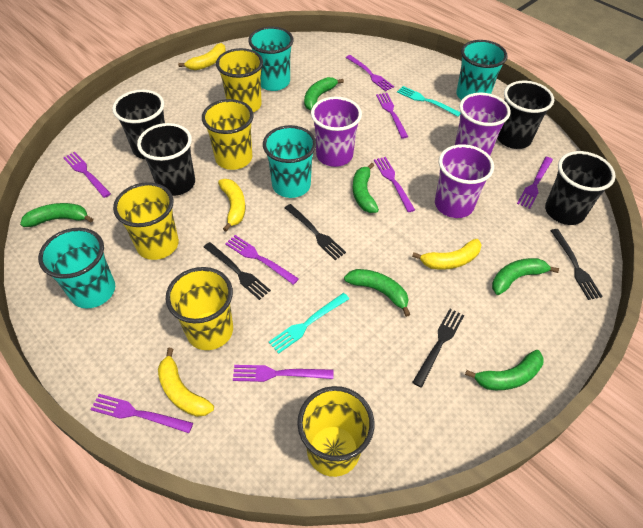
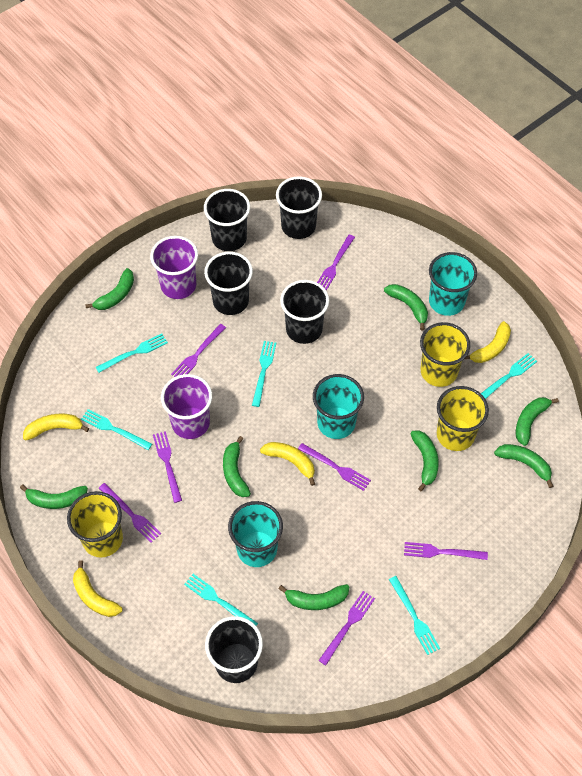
black cup: [112,90,165,159] [137,123,195,196] [497,81,554,149] [545,151,616,225] = 4 -> [204,189,250,251] [204,252,253,315] [205,616,263,683] [276,176,322,239] [280,280,329,344] = 5
black fork: [204,242,271,300] [285,204,346,260] [412,309,464,388] [550,229,603,300] = 4 -> none = 0
green banana: [20,203,93,227] [304,77,344,110] [344,269,411,317] [353,163,379,213] [465,350,544,390] [492,258,559,295] = 6 -> [20,485,88,509] [85,268,134,310] [223,436,251,497] [278,584,349,610] [384,284,428,330] [410,431,439,491] [494,444,554,488] [516,397,559,446] = 8
purple cup: [311,97,362,167] [435,144,494,218] [455,93,511,155] = 3 -> [150,236,198,299] [161,374,212,439] = 2
purple fork: [63,152,111,198] [91,394,193,433] [225,235,299,285] [233,365,333,382] [346,55,394,91] [374,157,415,212] [376,93,408,139] [517,157,553,209] = 8 -> [99,483,161,543] [153,431,182,503] [171,324,226,377] [298,443,371,491] [317,235,355,291] [318,591,375,665] [404,542,488,560] = 7
turquoise cup: [38,228,115,308] [248,27,294,91] [263,125,317,198] [456,40,508,100] = 4 -> [228,501,283,567] [313,374,364,439] [429,252,477,316] = 3
turquoise fork: [269,293,349,354] [397,86,460,117] = 2 -> [81,409,152,450] [96,334,168,373] [184,574,258,626] [252,341,276,407] [389,576,440,655] [481,353,537,399] = 6
yellow cup: [113,182,179,260] [166,267,233,350] [202,99,254,170] [216,48,263,112] [297,386,374,477] = 5 -> [67,491,123,557] [420,322,470,387] [437,386,489,451] = 3

